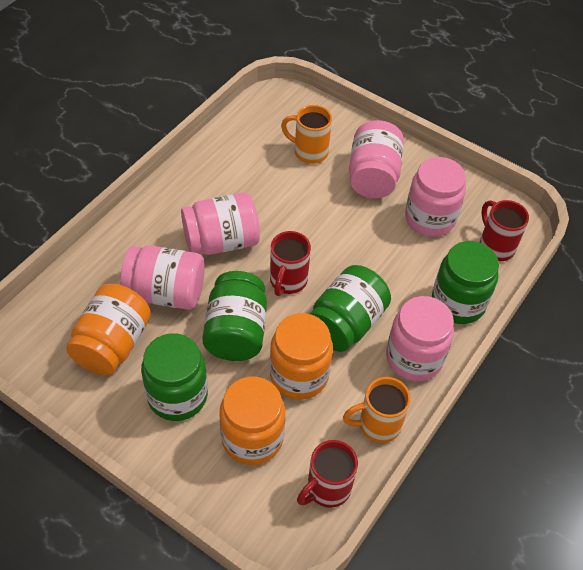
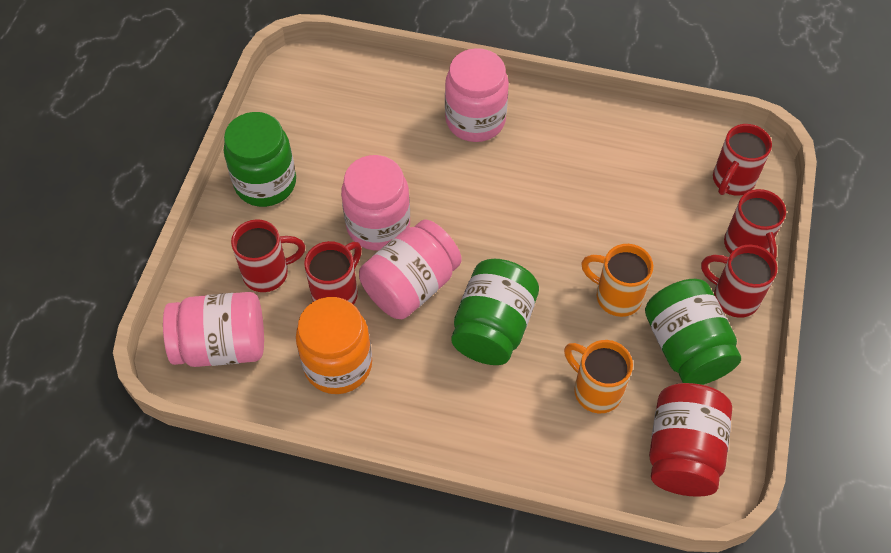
green jar: [141,333,208,421] [202,271,267,361] [310,265,391,352] [432,241,499,324] = 4 -> [224,112,296,207] [451,259,539,365] [645,279,741,385] = 3
orange jar: [66,284,151,375] [219,377,285,465] [270,313,333,400] = 3 -> [296,297,372,394] = 1
pink jar: [120,245,205,310] [181,192,260,255] [349,120,404,198] [386,296,454,381] [405,157,466,237] = 5 -> [163,292,264,367] [341,155,410,251] [359,220,462,319] [445,48,509,142] = 4
red jar: none = 0 -> [649,383,732,497] = 1
red mug: [270,231,311,296] [297,440,358,508] [479,200,529,261] = 3 -> [231,219,305,292] [304,241,362,305] [701,245,777,318] [713,124,772,196] [724,189,786,260] = 5

